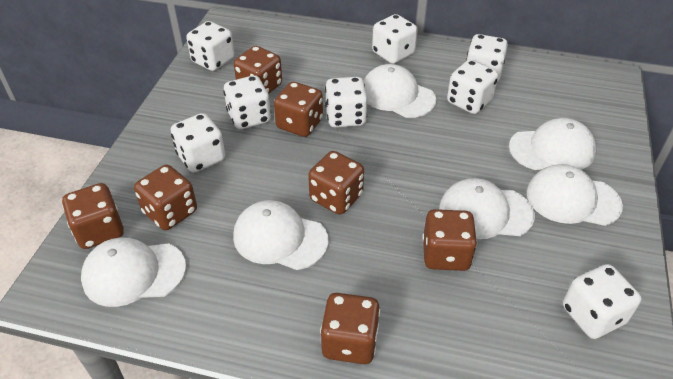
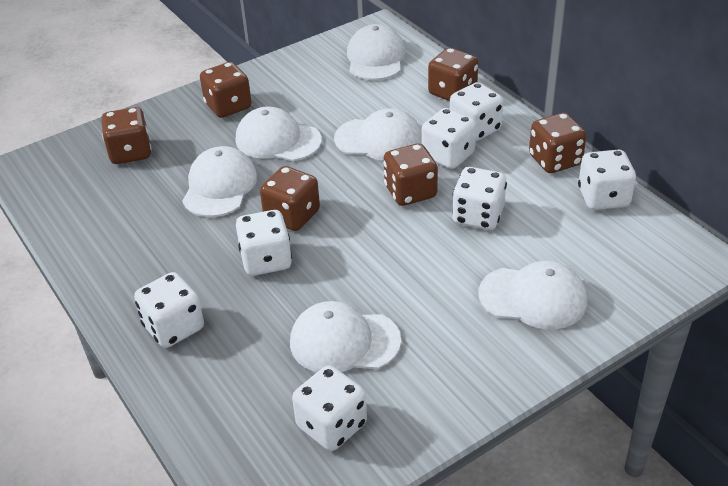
brown dice: [62,183,124,249] [134,165,197,230] [234,46,282,94] [274,82,323,137] [308,151,364,215] [320,293,380,364] [423,209,477,271] = 7 -> [101,107,152,164] [200,62,252,118] [260,166,320,231] [383,143,438,206] [428,48,479,101] [529,113,587,173] = 6
white dice: [171,113,225,173] [186,21,235,71] [223,75,271,129] [325,77,367,128] [372,14,418,64] [447,60,498,114] [466,34,508,82] [563,264,641,339] = 8 -> [134,272,204,348] [236,210,292,276] [292,365,367,451] [421,108,476,169] [450,82,504,141] [452,167,507,230] [578,150,636,210] = 7

